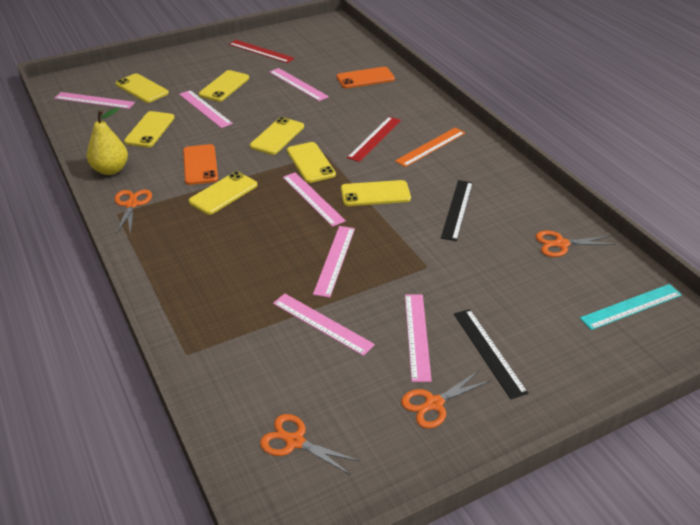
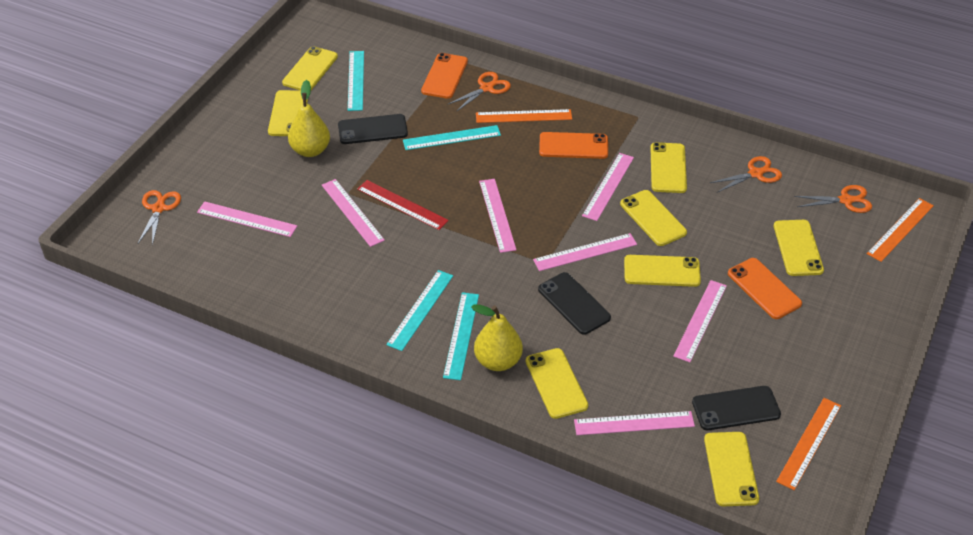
black phone: none = 0 -> [338,114,408,144] [538,272,611,335] [692,386,781,430] = 3
black ruler: [441,180,473,241] [454,309,528,399] = 2 -> none = 0
orange phone: [183,144,218,185] [336,67,395,88] = 2 -> [421,53,468,99] [539,132,608,159] [728,258,802,319] = 3
orange ruler: [395,128,465,167] = 1 -> [476,109,572,123] [776,398,841,490] [867,198,934,262] = 3
red ruler: [229,40,295,63] [347,117,401,162] = 2 -> [357,180,449,230] = 1
turquoise ruler: [580,284,682,330] = 1 -> [348,51,364,111] [386,270,453,351] [403,125,501,150] [443,292,479,380] = 4
yellow pear: [87,107,128,175] = 1 -> [288,80,330,157] [471,304,523,371] = 2
yellow phone: [116,73,169,103] [124,111,175,147] [189,171,258,215] [199,70,249,102] [250,117,304,155] [287,142,336,183] [341,180,411,206] = 7 -> [268,90,308,136] [282,46,338,90] [526,348,588,419] [620,190,687,246] [624,255,701,287] [650,142,687,193] [704,432,759,506] [774,220,824,276] = 8

